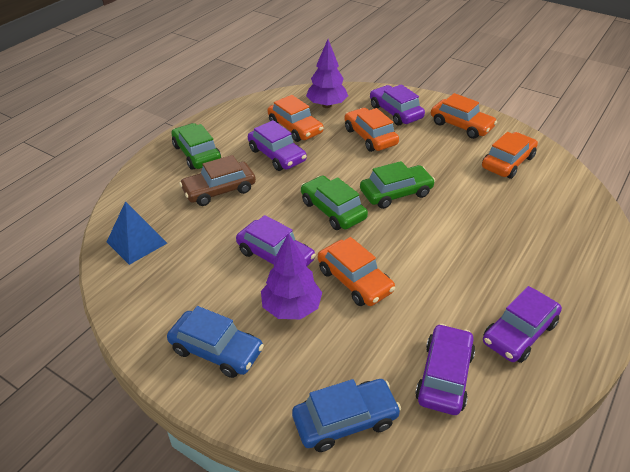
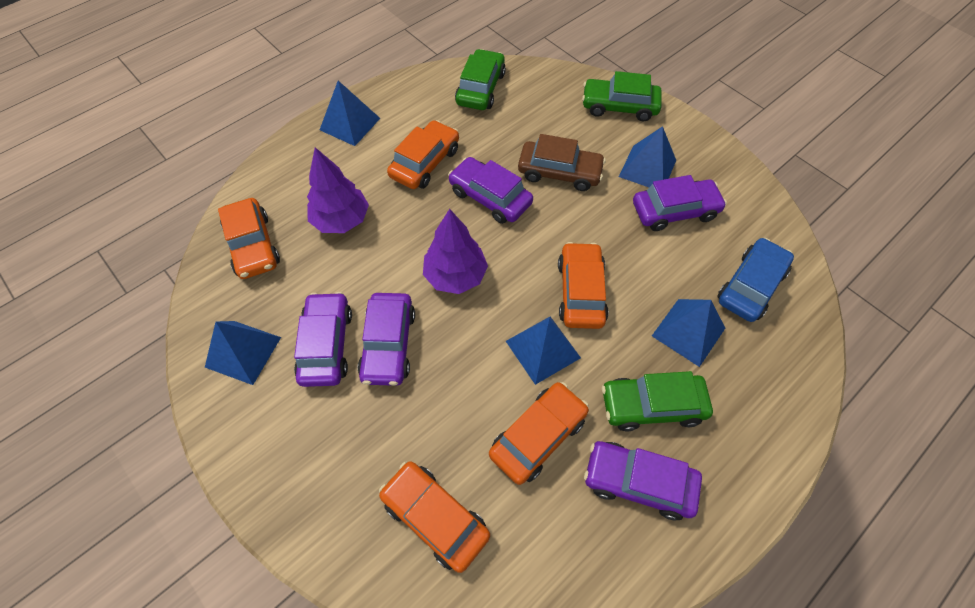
blue car: [167,306,264,378] [292,379,401,452] = 2 -> [717,238,794,322] = 1
blue pyramid: [107,201,167,265] = 1 -> [205,321,281,385] [320,81,380,146] [506,317,581,385] [619,126,676,187] [652,299,725,367] = 5

